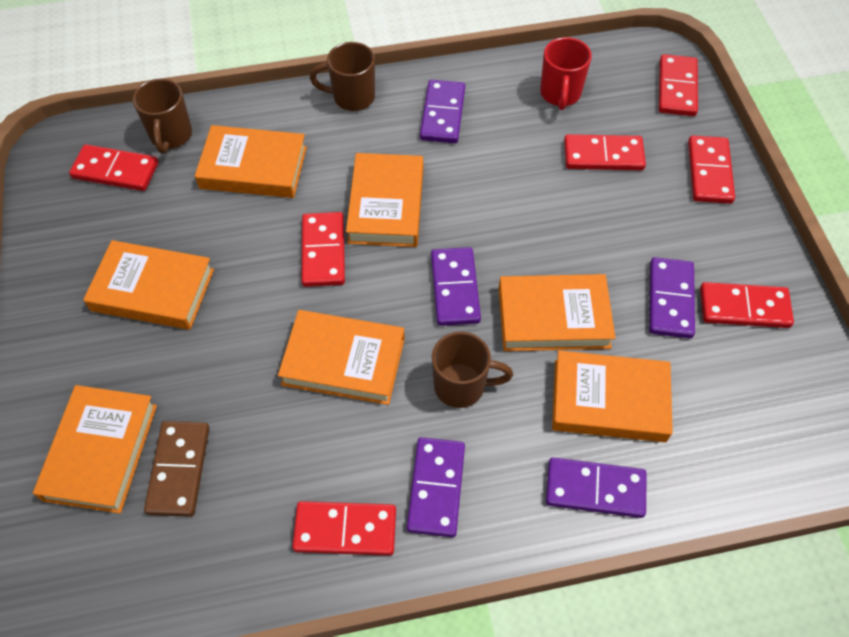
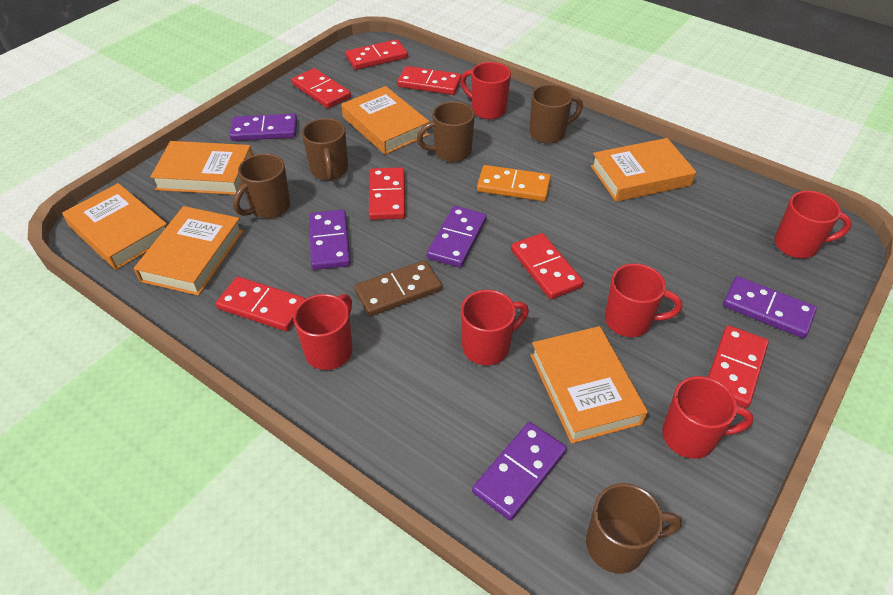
brown mug: [133,79,192,154] [310,42,375,111] [432,332,513,408] = 3 -> [233,153,290,218] [302,118,348,181] [417,101,475,162] [530,84,583,144] [586,483,682,574] = 5
orange book: [33,385,157,513] [83,240,214,330] [195,125,307,198] [278,310,405,405] [346,153,423,247] [499,274,615,351] [552,350,673,442] = 7 -> [62,183,167,270] [134,206,243,296] [150,141,253,195] [341,86,430,155] [530,326,648,444] [591,138,696,202] = 6
orange domino: none = 0 -> [477,165,551,201] = 1
red mug: [540,37,592,110] = 1 -> [293,294,352,370] [460,62,511,119] [461,290,529,365] [605,263,682,337] [662,376,753,459] [775,191,852,258] = 6

